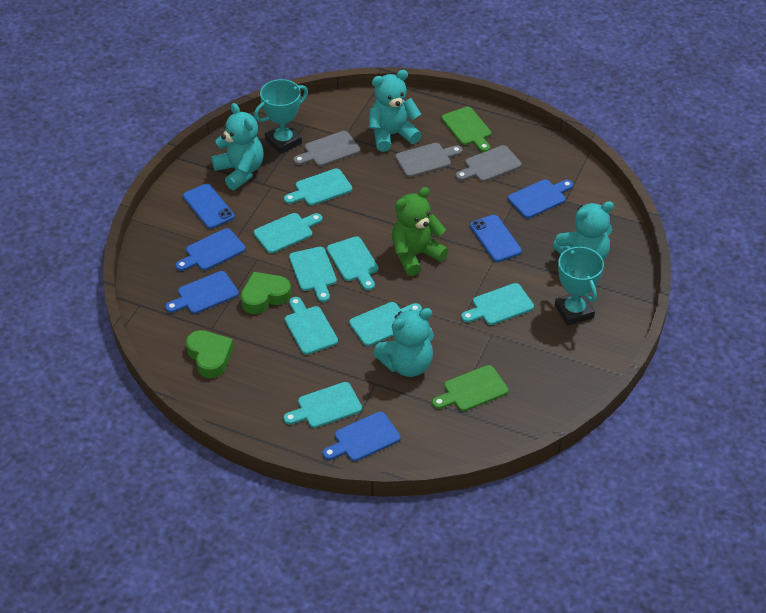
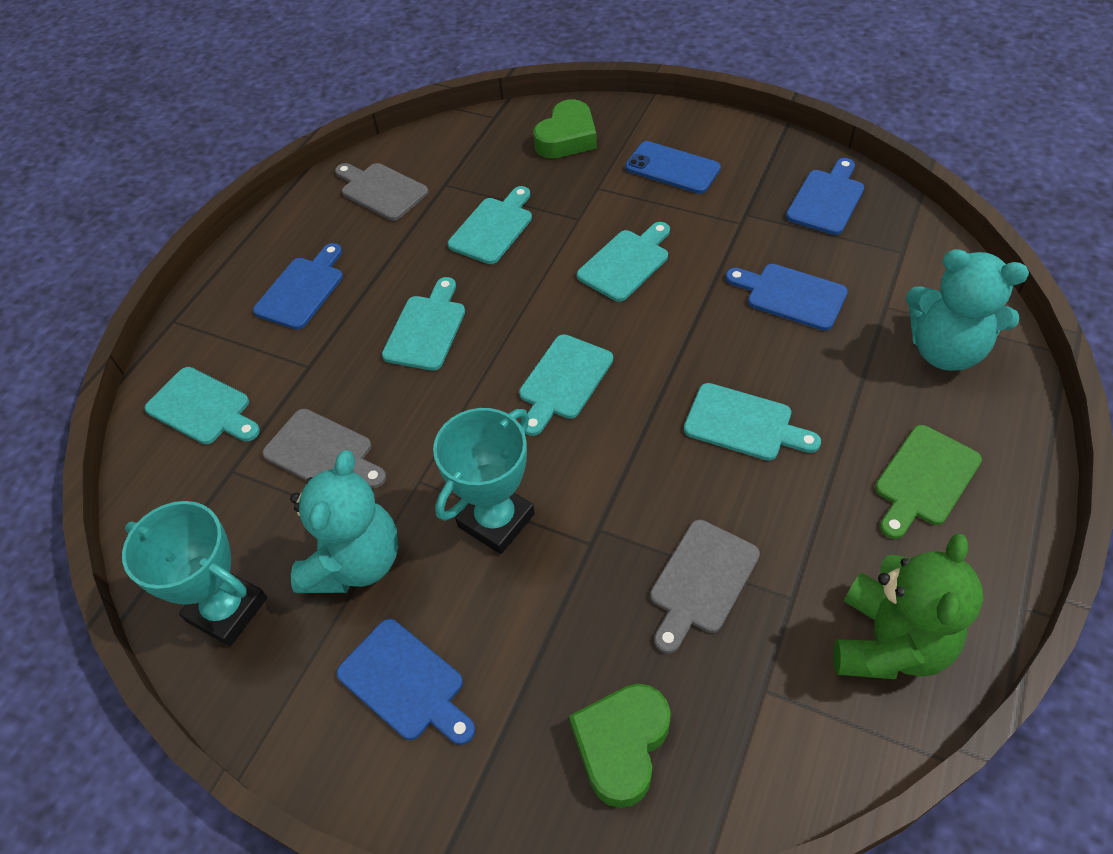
blue phone: [183,184,235,229] [470,215,522,262] = 2 -> [625,141,721,194] = 1
green cutting board: [432,365,508,411] [442,107,491,152] = 2 -> [875,425,982,539] = 1
turquoise cutting board: [254,213,322,254] [283,382,362,428] [284,168,352,206] [285,297,338,355] [289,247,337,302] [327,236,378,291] [349,302,422,346] [461,283,534,325] = 8 -> [145,367,260,444] [382,277,465,371] [448,186,532,264] [519,334,613,436] [577,222,670,302] [684,383,821,461] = 6
turquoise teddy bear: [211,103,264,190] [369,70,421,152] [373,308,434,377] [553,201,614,261] = 4 -> [290,450,399,593] [906,249,1029,371] = 2

